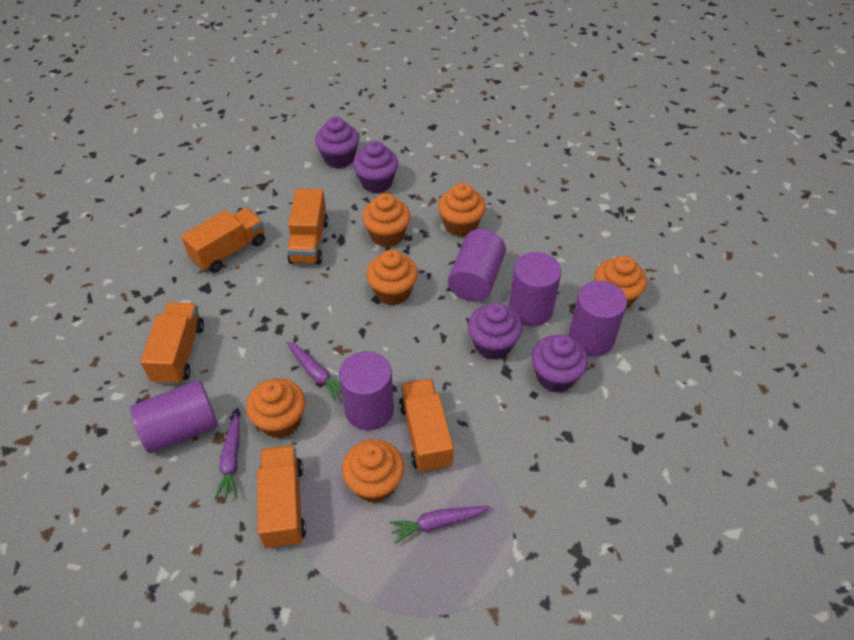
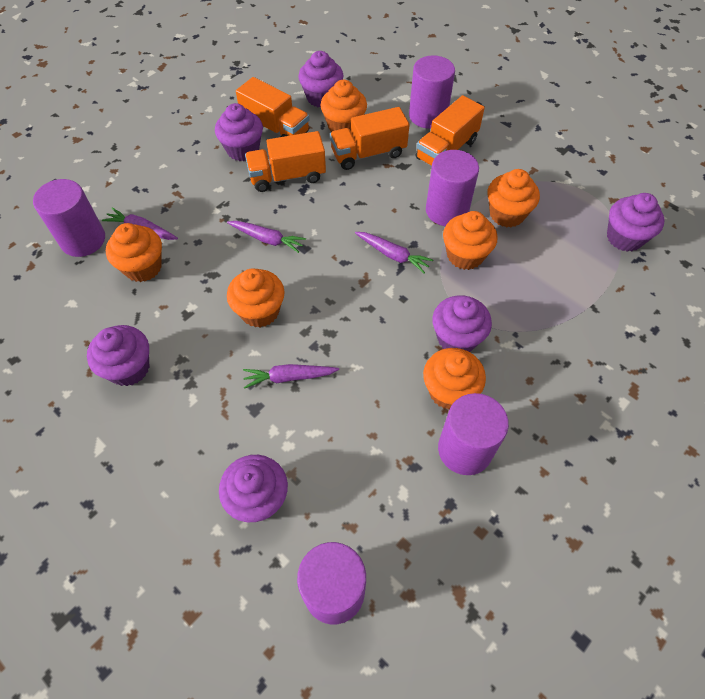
orange truck: [140,302,204,385] [181,208,265,272] [257,445,306,549] [287,189,328,265] [399,379,454,473] = 5 -> [236,77,310,137] [245,131,326,192] [330,107,409,170] [416,95,485,166] = 4
purple carrot: [214,412,240,500] [287,342,342,401] [389,506,490,544] = 3 -> [102,208,178,240] [227,221,306,253] [243,364,339,389] [355,232,433,274] = 4
purple cupcake: [315,117,359,168] [353,141,398,193] [468,303,522,360] [531,335,588,393] = 4 -> [87,325,150,386] [215,103,263,161] [219,455,288,522] [298,51,344,107] [432,295,492,352] [607,193,665,252] = 6

